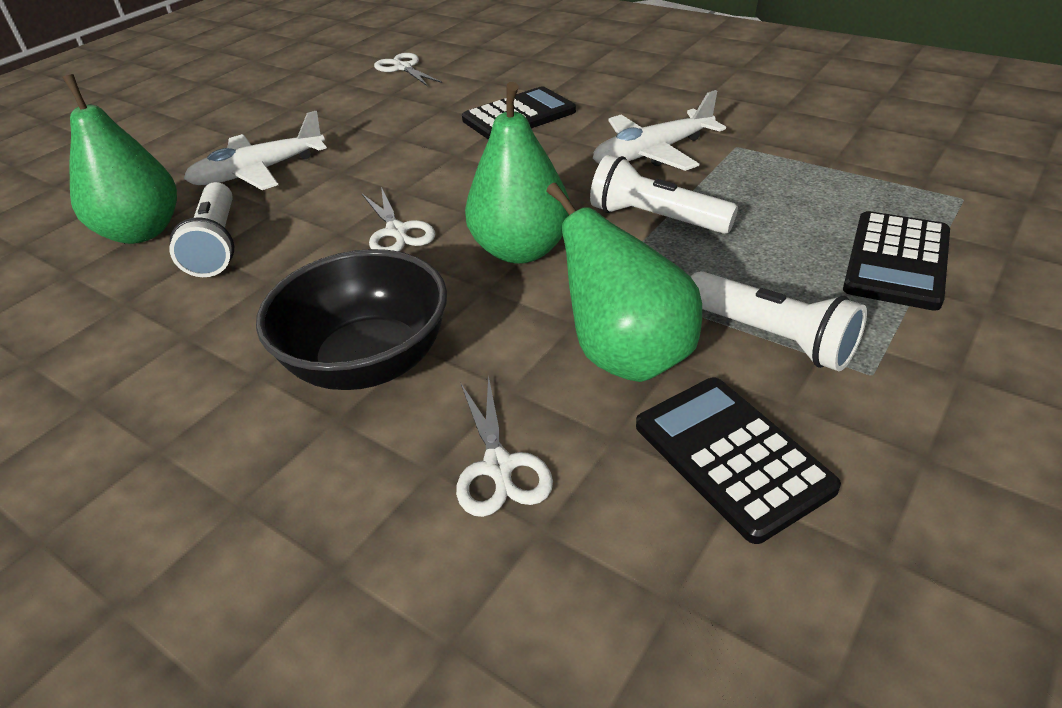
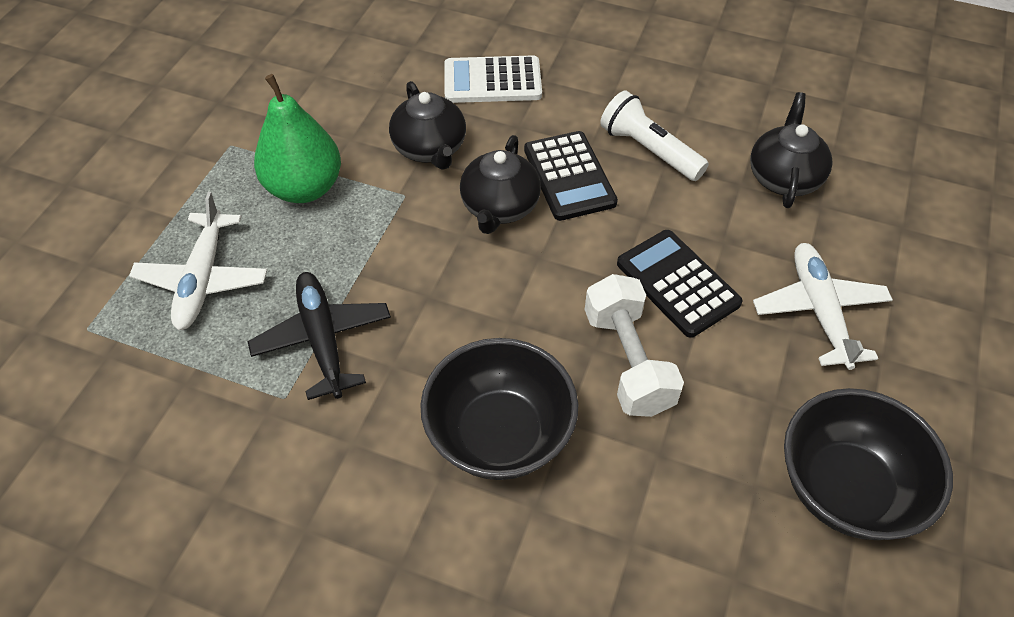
black bowl: [256,249,447,390] = 1 -> [420,338,578,480] [784,388,953,540] = 2
black calculator: [462,86,576,140] [636,378,841,544] [843,211,950,311] = 3 -> [524,131,618,221] [617,230,743,338] = 2
black plane: none = 0 -> [248,272,391,400] = 1
black teapot: none = 0 -> [389,81,466,170] [460,135,541,234] [750,92,833,208] = 3
green pear: [62,74,177,244] [465,82,570,264] [547,183,702,382] = 3 -> [254,74,341,203] = 1
white calculator: none = 0 -> [444,55,542,103] = 1
white dumbbell: none = 0 -> [585,274,684,417] = 1
white flashlight: [170,182,234,277] [590,155,738,234] [691,271,867,371] = 3 -> [600,90,709,181] = 1
white scissors: [362,187,435,252] [374,53,442,86] [456,375,553,517] = 3 -> none = 0

